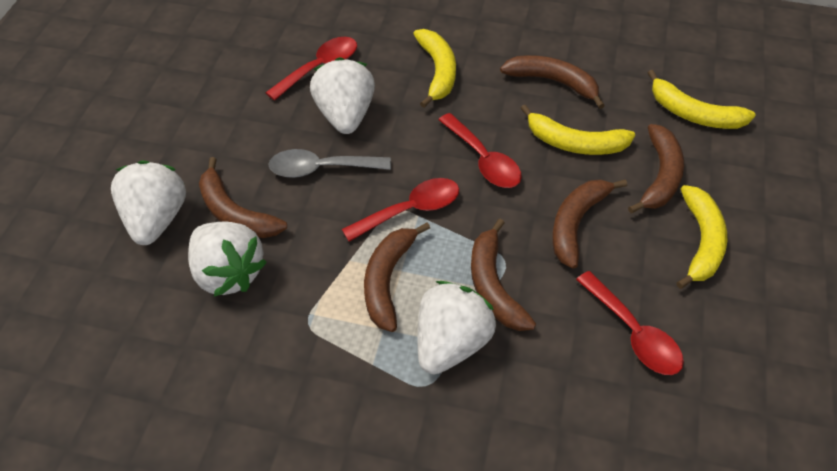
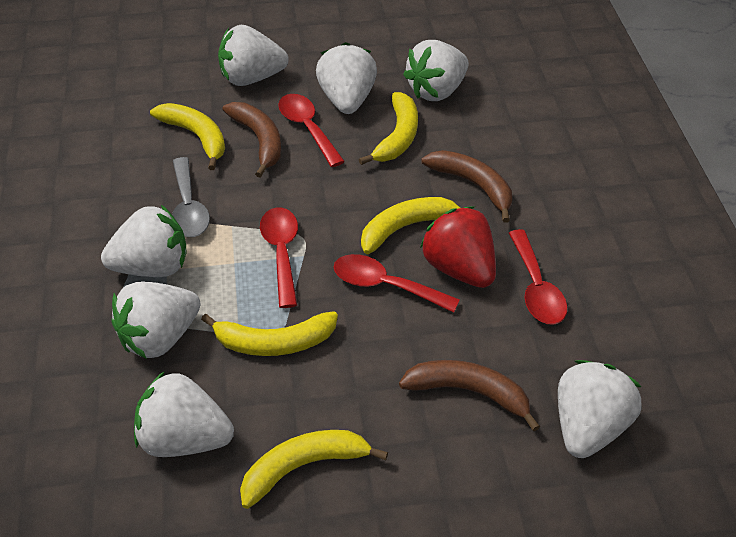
brown banana: [199,157,287,238] [364,222,430,332] [471,219,536,331] [500,55,605,109] [552,179,627,269] [628,124,684,213] = 6 -> [222,102,281,178] [399,360,540,431] [422,150,512,223] = 3
red strawberry: none = 0 -> [420,207,496,288] = 1
white strawberry: [111,160,186,245] [188,222,267,297] [310,57,375,134] [418,281,496,374] = 4 -> [101,205,187,277] [111,281,200,359] [134,371,234,457] [218,25,289,86] [316,42,377,114] [403,40,469,101] [558,360,641,458] = 7
yellow banana: [413,29,456,108] [520,105,635,155] [648,70,756,129] [677,185,727,289] = 4 -> [150,103,225,170] [201,311,338,356] [240,430,388,509] [359,92,418,165] [361,197,460,254] = 5

